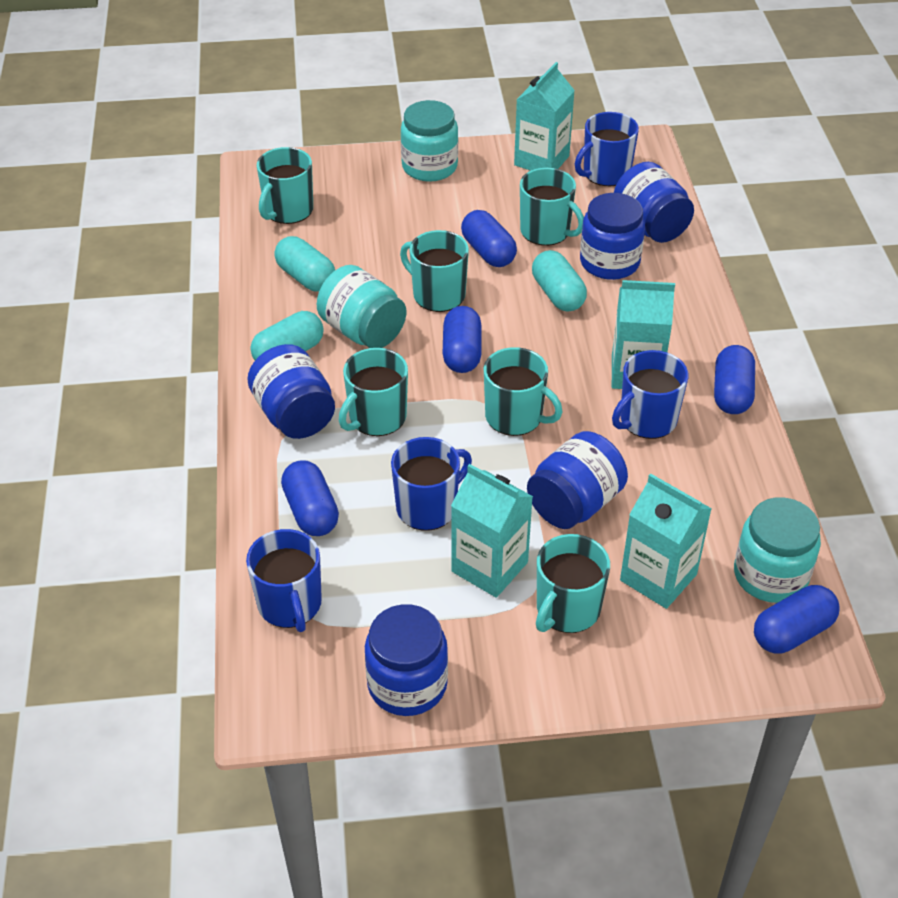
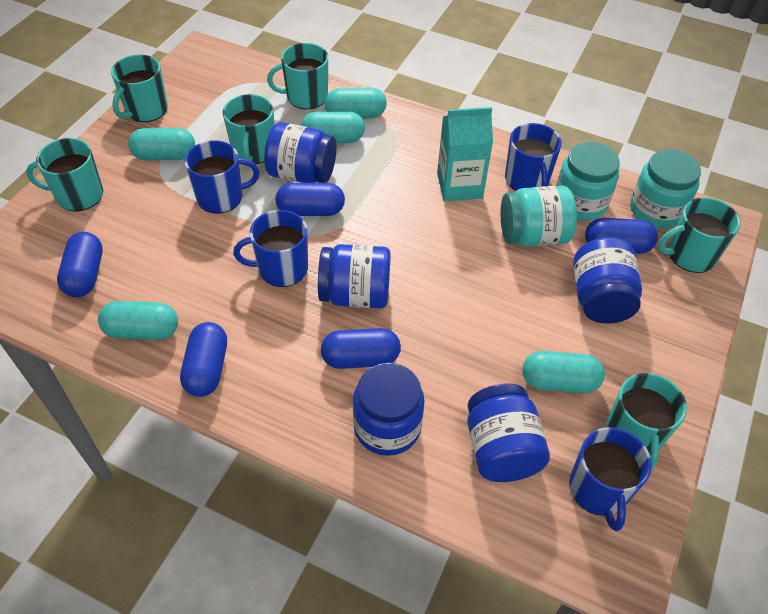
turquoise capsule: [251,311,324,360] [274,236,335,292] [532,250,587,312] = 3 -> [98,301,178,340] [128,128,195,160] [301,112,365,143] [325,88,387,118] [522,351,605,393] = 5
turquoise carton: [451,464,533,598] [514,62,575,171] [612,280,675,389] [620,473,712,609] = 4 -> [437,107,493,201] = 1

